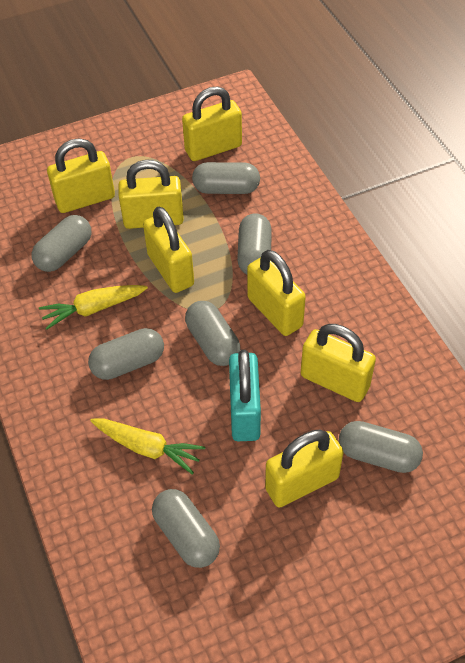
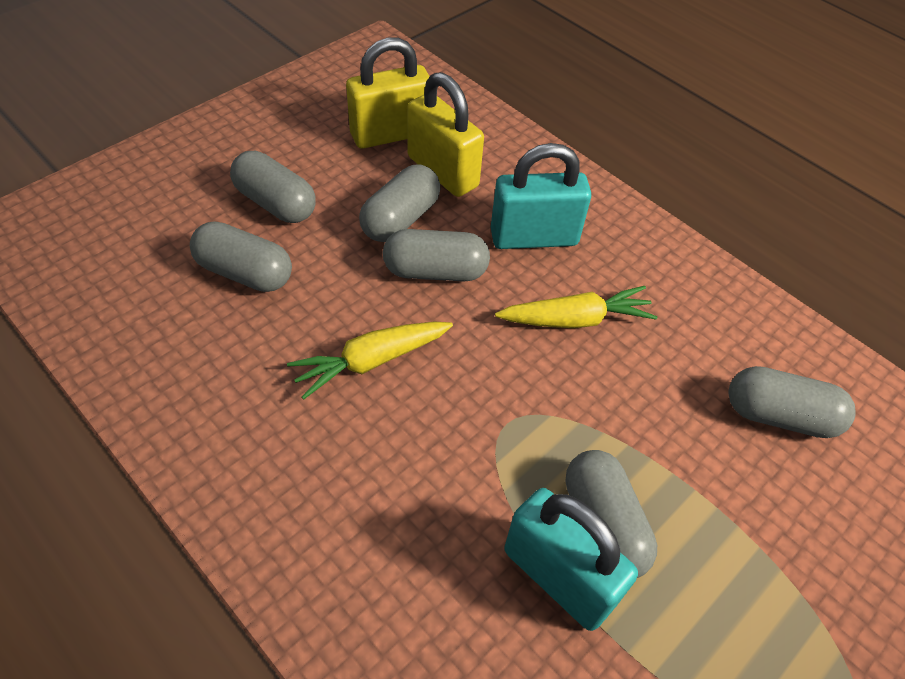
grey capsule: [31,215,91,272] [88,328,164,380] [152,489,220,568] [185,301,240,366] [192,162,260,194] [237,213,272,274] [339,421,423,473] = 7 -> [190,221,292,292] [230,151,316,223] [359,164,441,242] [383,229,490,281] [566,450,657,578] [728,366,856,438] = 6
turquoise padlock: [229,350,261,441] = 1 -> [491,143,591,249] [504,488,638,631] = 2
yellow padlock: [47,138,115,213] [118,160,184,229] [143,206,194,293] [182,86,242,161] [247,250,306,336] [265,429,344,508] [301,324,376,402] = 7 -> [346,37,430,149] [407,72,484,197] = 2

